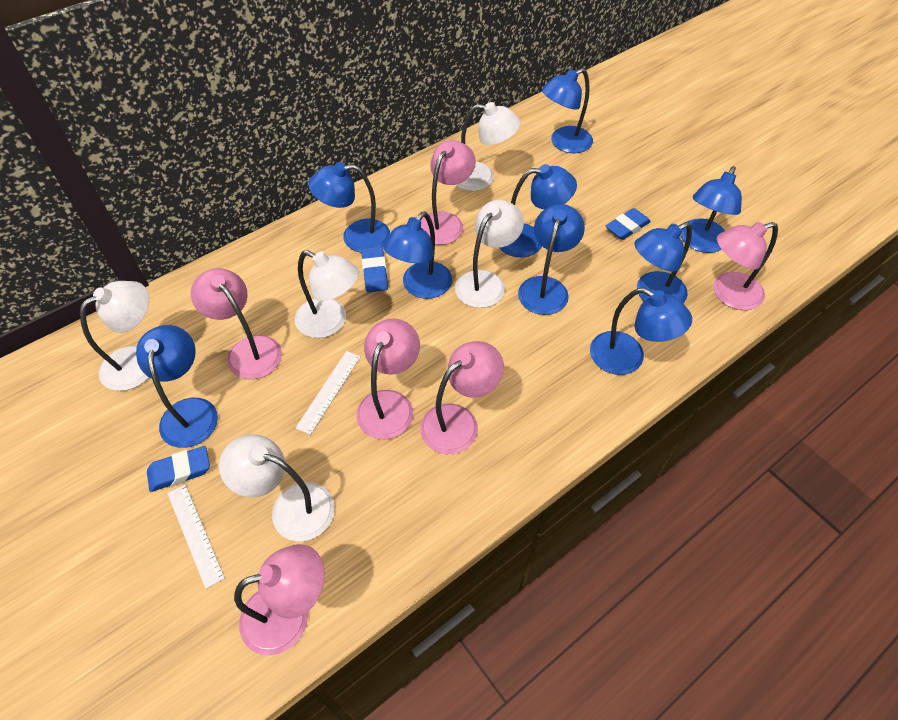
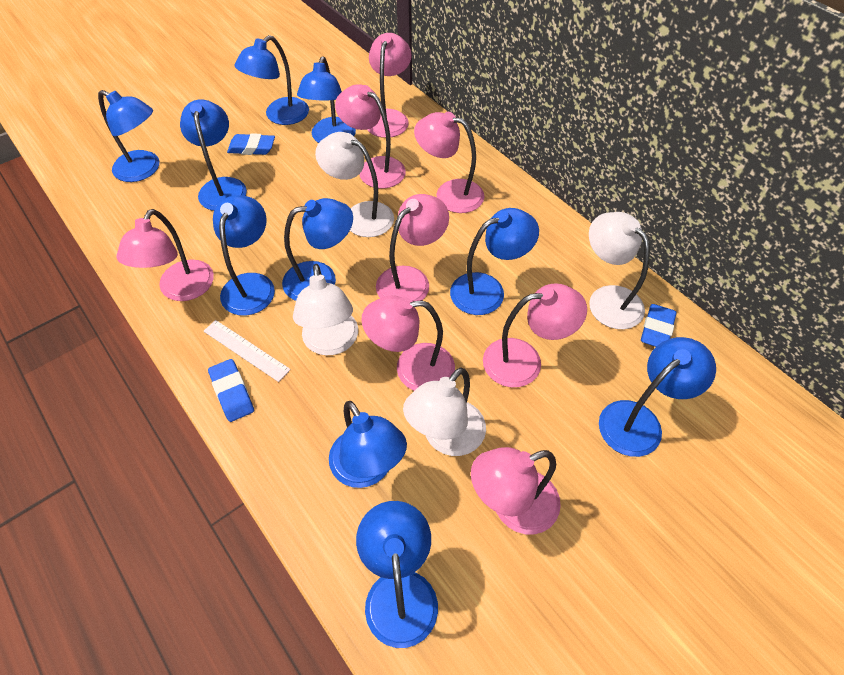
blue lamp: [136,325,218,448] [308,162,390,252] [383,212,452,299] [500,164,577,257] [518,204,585,315] [542,68,593,153] [590,288,692,375] [635,222,692,304] [680,166,742,253] = 9 -> [98,90,159,182] [180,100,247,211] [213,196,275,316] [234,35,309,125] [282,198,353,301] [297,56,356,143] [329,401,407,488] [356,501,438,648] [450,208,539,315] [599,337,716,457] = 10
pink lamp: [191,268,282,379] [234,544,325,656] [356,319,420,439] [420,341,504,454] [421,140,476,245] [713,222,778,310] = 6 -> [117,209,214,301] [335,84,406,189] [361,295,455,391] [367,33,412,138] [376,194,449,302] [414,112,484,213] [471,447,561,534] [483,283,587,387] = 8
white lamp: [80,281,149,391] [219,434,335,541] [295,250,359,338] [455,102,521,191] [455,200,524,308] = 5 -> [293,264,358,355] [315,132,394,237] [403,367,486,456] [589,212,650,329] = 4
white ruler: [167,484,225,589] [296,351,361,435] = 2 -> [204,320,291,382] = 1

